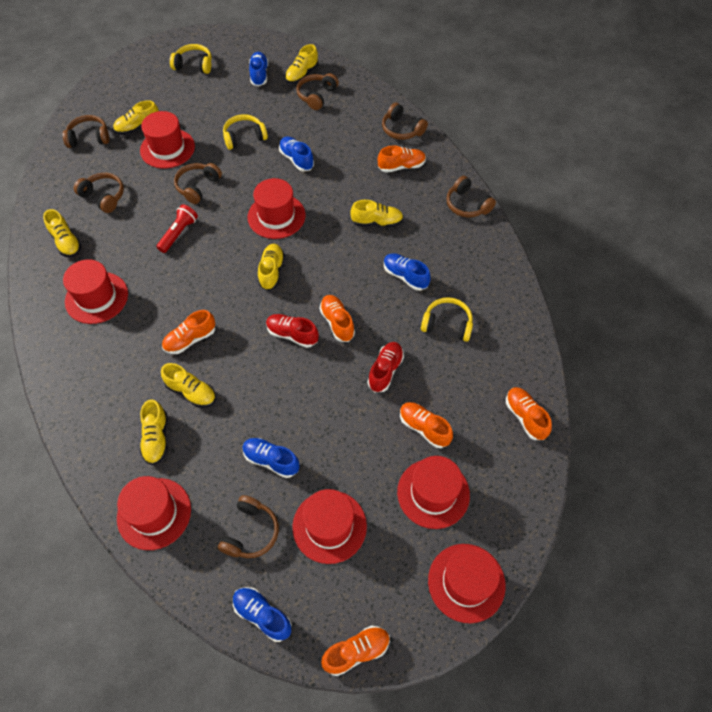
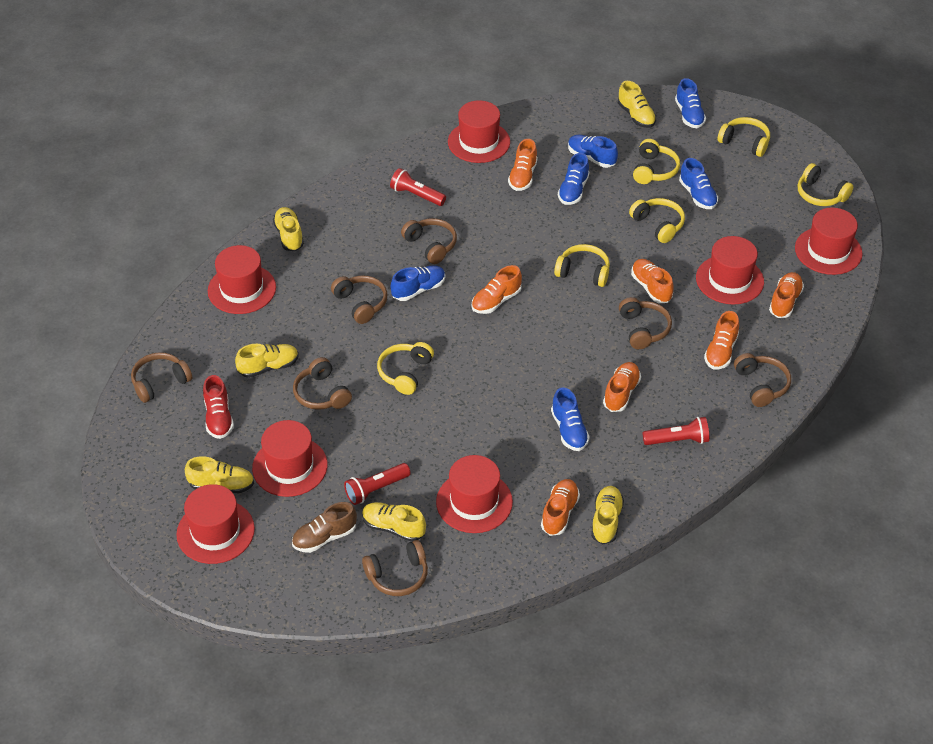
blue shoe: [233,587,292,642] [242,438,300,478] [249,52,268,86] [279,137,314,172] [384,253,431,291] = 5 -> [391,265,445,301] [551,388,590,451] [558,153,589,205] [568,135,618,168] [675,78,706,128] [679,158,718,209] = 6
brown shoe: none = 0 -> [292,502,357,553] = 1
orange shoe: [162,310,215,354] [319,295,355,342] [321,626,390,676] [378,145,426,173] [400,402,453,448] [506,387,552,440] = 6 -> [472,265,522,314] [508,139,538,191] [541,479,580,536] [603,362,641,412] [631,259,673,303] [704,311,739,370] [769,272,804,318] = 7
red flashlight: [156,204,198,253] = 1 -> [344,463,411,505] [390,168,446,206] [643,417,710,445] = 3
red shoe: [266,314,319,348] [368,342,404,392] = 2 -> [203,375,234,439] = 1
yellow headphones: [170,44,212,74] [223,114,268,150] [421,297,473,342] = 3 -> [377,342,434,395] [554,244,610,287] [629,198,685,243] [633,139,680,184] [717,117,770,157] [798,163,853,206] = 6
yellow shoe: [43,209,82,257] [113,100,159,135] [140,399,168,465] [161,363,216,408] [258,244,285,290] [285,44,318,84] [350,200,403,227] = 7 -> [185,456,254,493] [235,344,299,378] [273,207,304,251] [362,502,426,542] [591,486,624,545] [618,81,656,128] = 6

